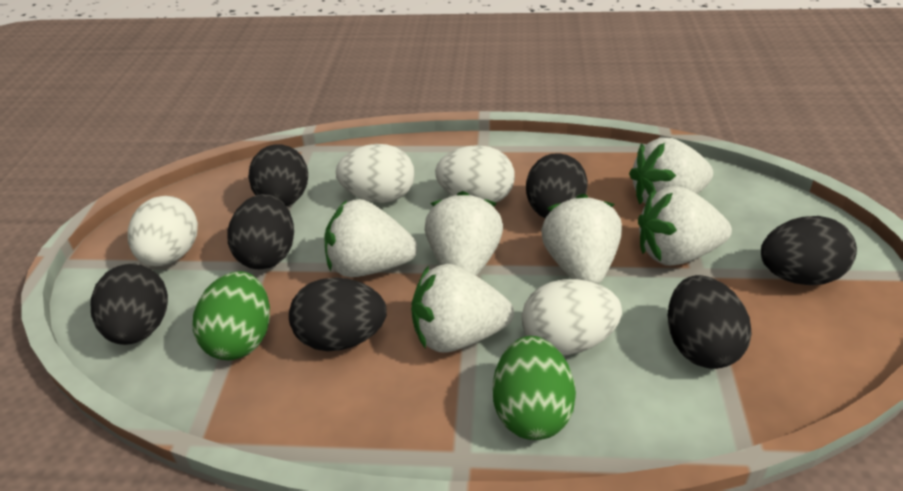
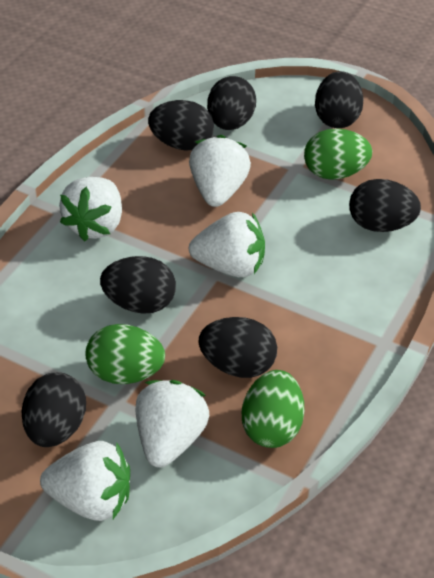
green egg: [193,271,270,360] [493,336,576,440] = 2 -> [85,324,165,384] [242,370,304,448] [304,128,372,180] = 3
white egg: [128,196,198,267] [336,144,415,203] [435,145,515,202] [522,279,622,355] = 4 -> none = 0
white strawberry: [324,199,417,277] [411,264,514,353] [425,191,503,276] [541,194,622,284] [629,138,713,204] [638,186,732,266] = 6 -> [40,441,130,521] [59,177,122,242] [136,380,209,468] [189,135,251,207] [189,212,265,277] = 5

